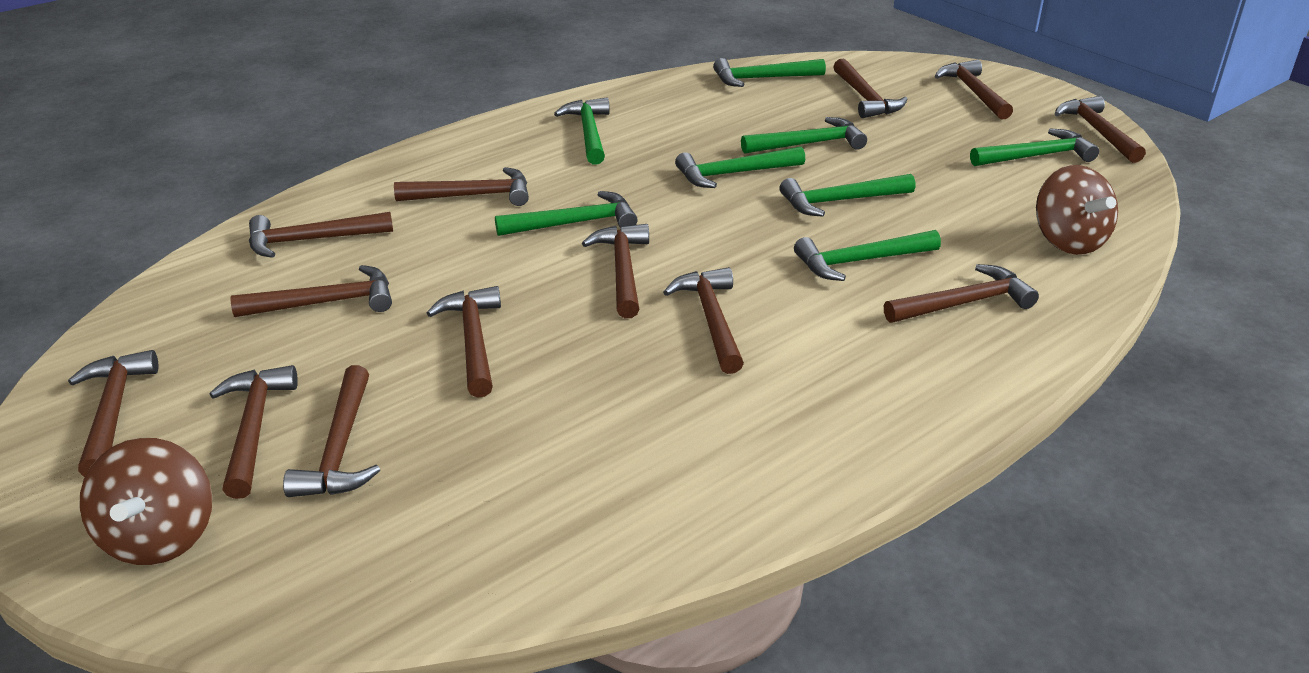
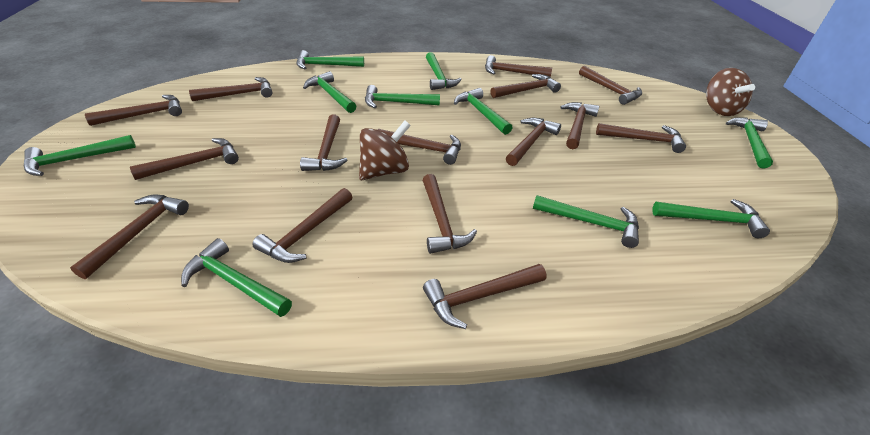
brown hammer: [68,350,159,477] [209,365,298,499] [230,265,392,317] [249,212,393,258] [283,365,380,497] [394,167,529,206] [427,286,501,398] [582,224,649,318] [663,267,744,374] [833,58,908,118] [884,264,1039,323] [935,60,1013,120] [1055,96,1146,163] = 13 -> [70,194,189,279] [85,95,182,126] [130,138,239,180] [189,77,273,101] [252,188,353,263] [300,114,348,171] [378,129,461,165] [422,174,477,254] [423,264,546,329] [485,55,552,77] [490,74,561,98] [506,118,561,166] [560,102,599,149] [579,66,642,105] [596,123,686,153] = 15
green hammer: [495,191,638,236] [554,97,610,165] [675,147,805,188] [713,58,826,87] [741,117,867,154] [779,174,915,217] [794,230,941,281] [970,129,1099,166] = 8 -> [24,135,136,176] [181,238,292,317] [297,50,364,69] [303,71,356,113] [365,85,440,108] [426,52,462,90] [454,88,512,135] [533,195,639,248] [652,199,770,238] [726,117,773,169] = 10

